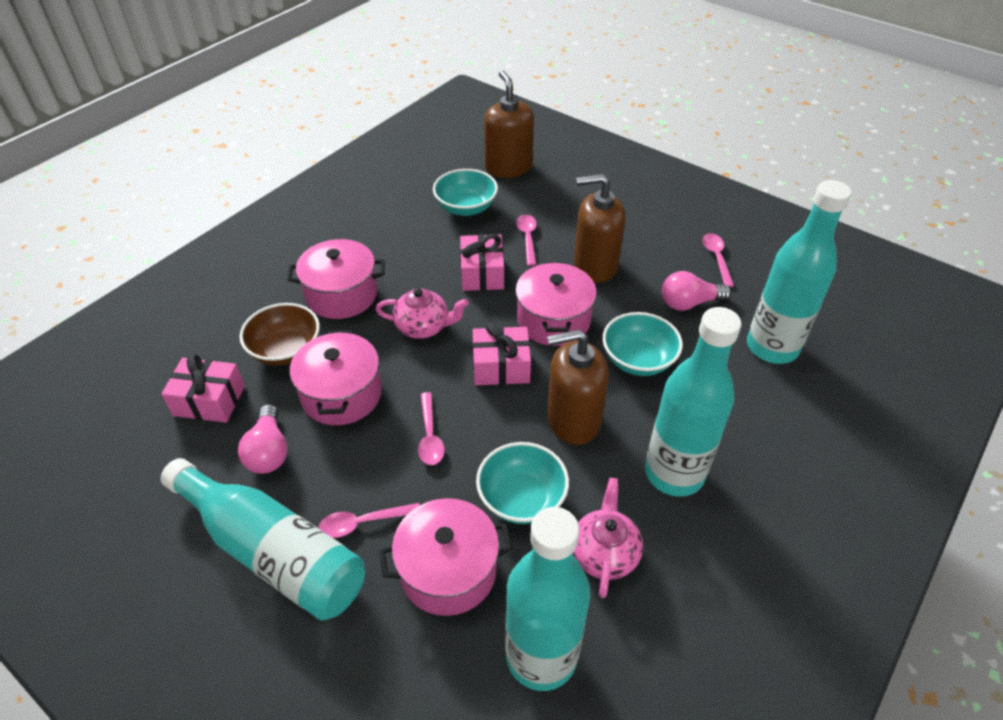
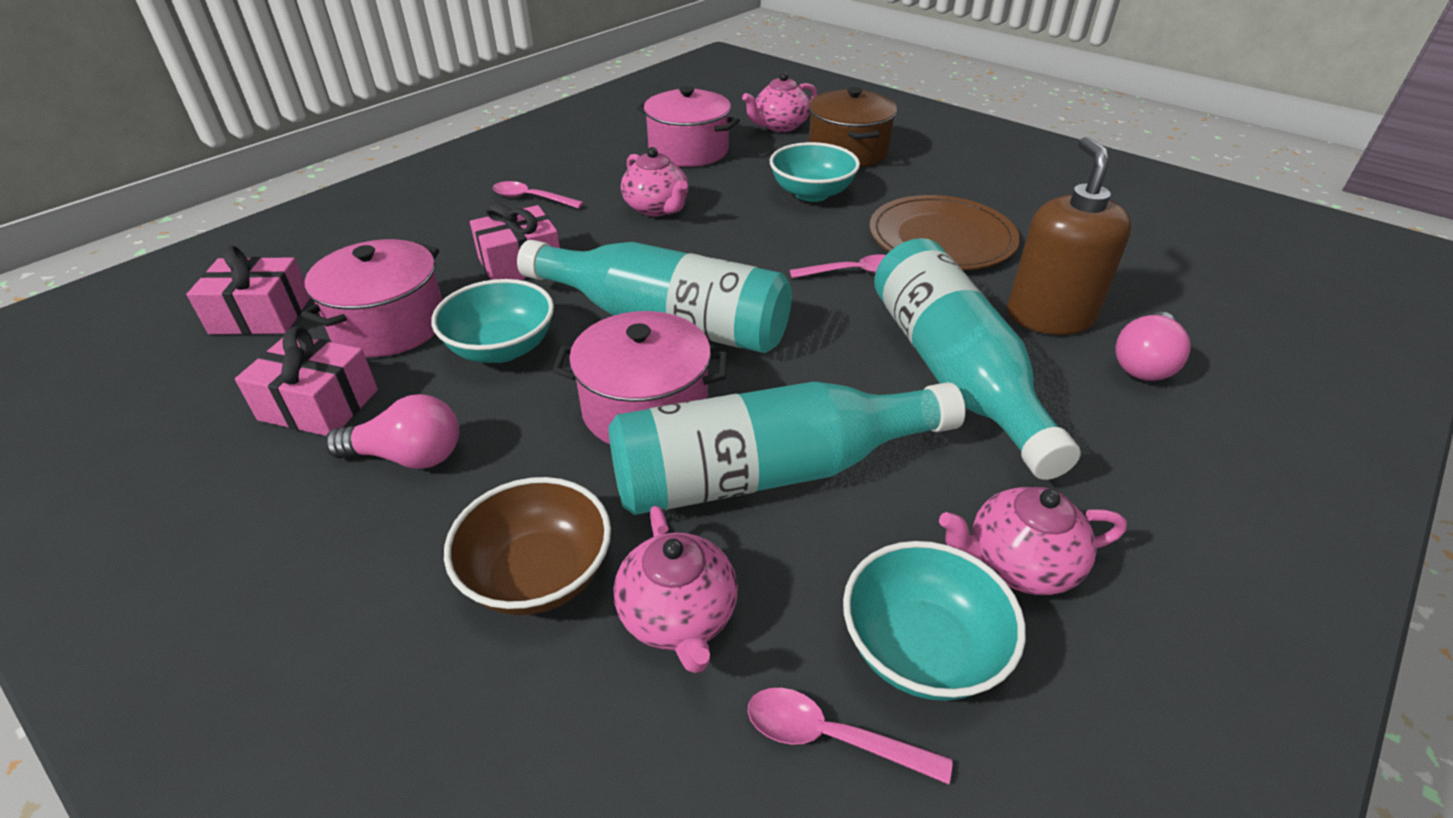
brown plate: none = 0 -> [869,195,1020,270] = 1
brown pot: none = 0 -> [809,87,897,167] = 1
brown soap dispenser: [484,70,534,178] [547,329,609,445] [574,174,626,283] = 3 -> [1007,137,1132,335] = 1
pink pot: [287,239,385,319] [290,330,382,425] [379,498,513,616] [515,262,597,346] = 4 -> [301,239,443,357] [552,311,728,444] [637,86,740,167] = 3
pink spoon: [318,503,420,538] [418,392,445,465] [516,214,537,266] [702,233,734,287] = 4 -> [493,181,584,209] [748,688,953,784] [790,255,886,278] = 3
pink teapot: [375,288,469,339] [573,478,643,598] = 2 -> [614,506,738,673] [621,147,688,216] [742,72,817,132] [939,487,1127,595] = 4
turquoise bottle: [161,458,365,621] [505,507,591,691] [645,307,741,497] [747,180,852,364] = 4 -> [517,240,792,353] [608,382,965,515] [874,238,1081,480] = 3

